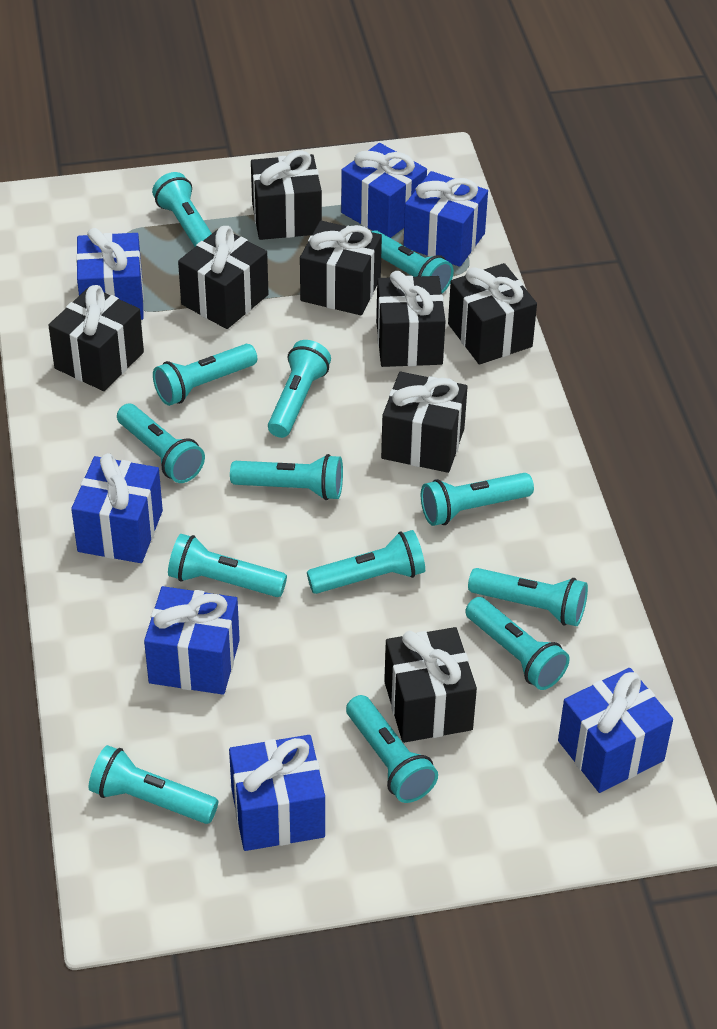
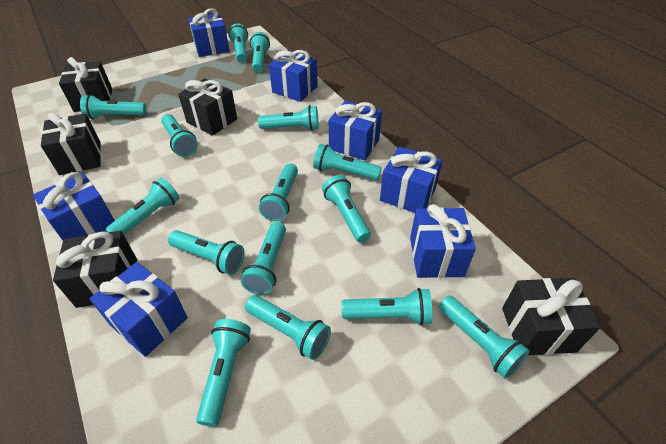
black gift: [48,285,144,391] [178,226,268,329] [251,151,322,240] [300,221,382,315] [376,271,445,367] [381,372,467,473] [384,627,477,743] [448,263,537,365] = 8 -> [41,112,101,175] [53,231,137,308] [59,57,112,112] [178,78,237,136] [502,278,601,355] = 5
turquoise flashlight: [89,745,218,824] [117,404,205,483] [152,172,212,247] [153,344,257,406] [168,534,287,597] [230,454,343,500] [268,340,331,438] [307,530,425,594] [346,695,438,803] [371,231,454,293] [421,473,534,526] [465,597,570,690] [468,568,588,626] = 13 -> [80,95,147,119] [105,178,180,235] [161,114,198,157] [168,230,245,275] [196,319,251,427] [229,24,248,63] [241,222,286,295] [245,295,331,360] [250,32,270,73] [258,105,319,131] [259,163,298,222] [313,144,382,180] [322,175,371,243] [341,288,432,326] [439,295,530,378] = 15

